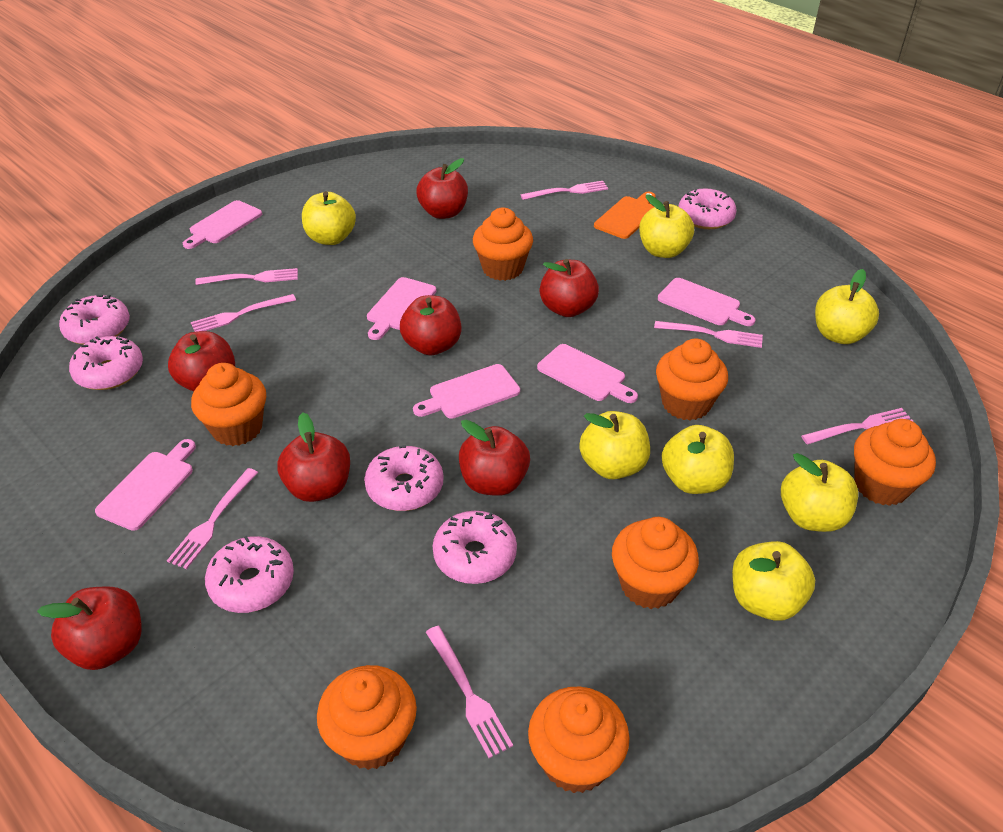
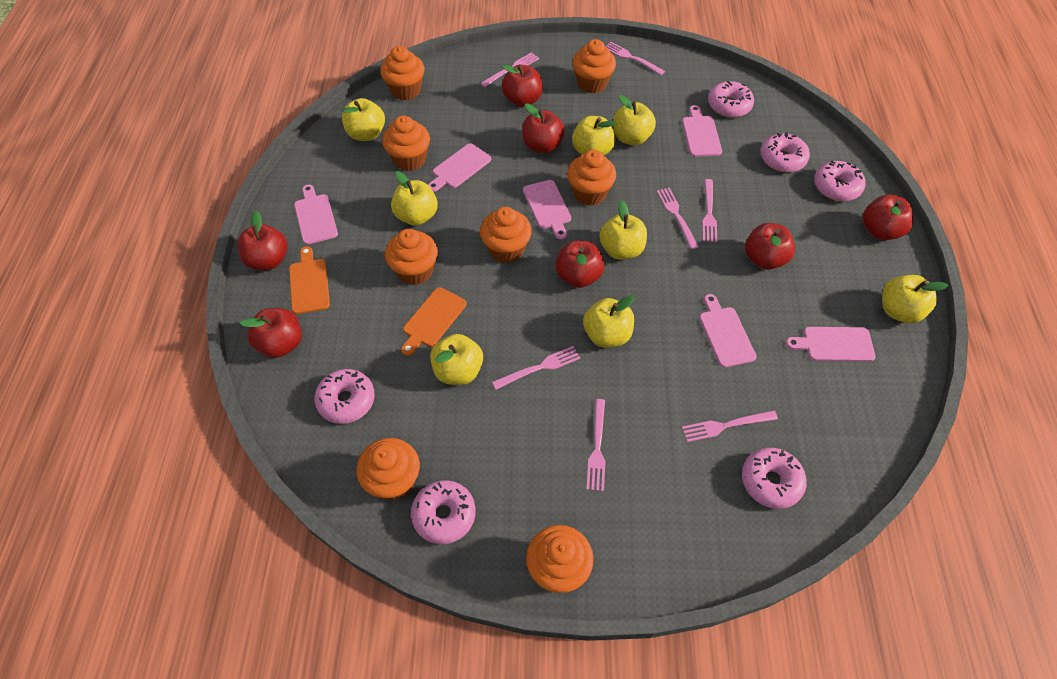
orange cupcake: [191,363,266,446] [317,665,417,770] [473,208,533,281] [528,686,630,793] [612,517,699,609] [656,338,728,420] [854,419,936,506] = 7 -> [357,438,420,500] [380,46,425,100] [382,116,430,171] [385,229,438,285] [480,207,532,263] [526,525,594,593] [567,150,616,206] [572,39,616,94] = 8
orange cutting board: [594,192,655,239] = 1 -> [289,246,330,314] [401,287,467,356] = 2
yellow apple: [302,191,356,245] [579,411,650,479] [639,195,694,258] [662,425,734,494] [732,541,815,621] [781,453,858,532] [815,269,879,344] = 7 -> [342,98,385,141] [391,171,438,226] [430,334,483,385] [572,116,616,155] [583,295,635,348] [599,200,647,260] [613,95,656,145] [882,275,949,323] = 8

